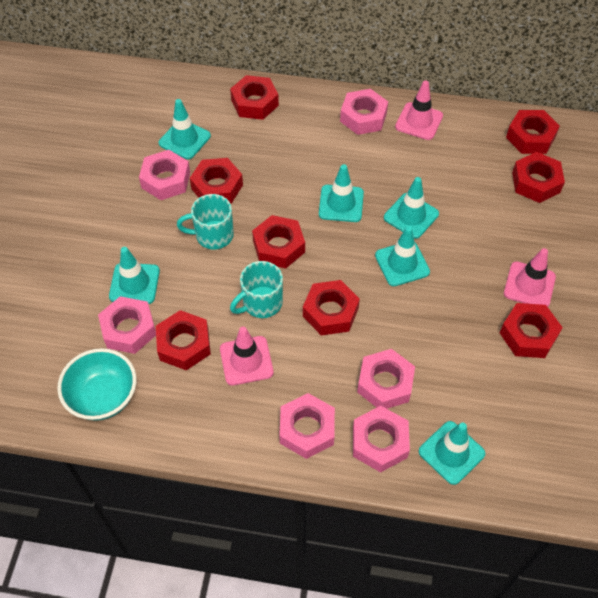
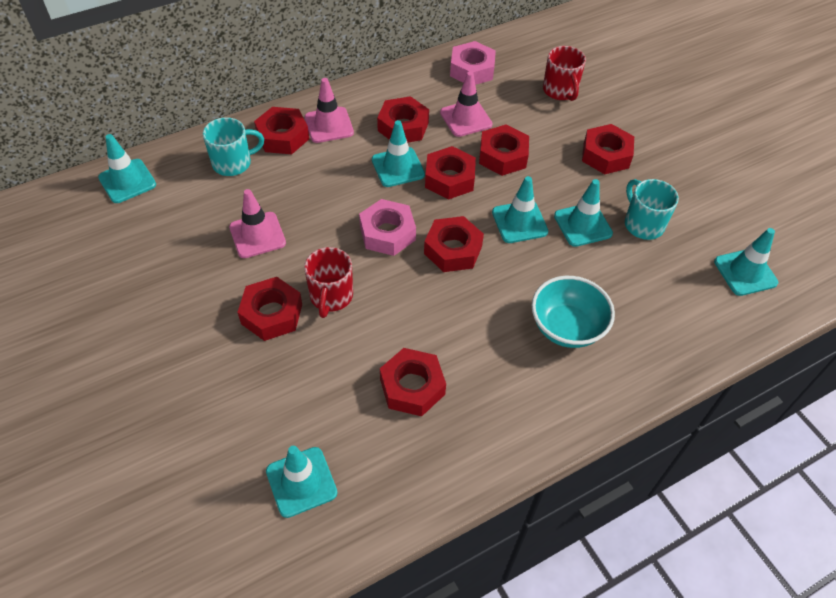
pink nut: [98,296,156,354] [139,150,190,200] [279,393,335,459] [340,89,388,135] [353,406,410,472] [357,349,415,409] = 6 -> [359,199,416,256] [450,41,496,85] = 2
red mug: none = 0 -> [304,247,353,318] [543,46,586,101] = 2

